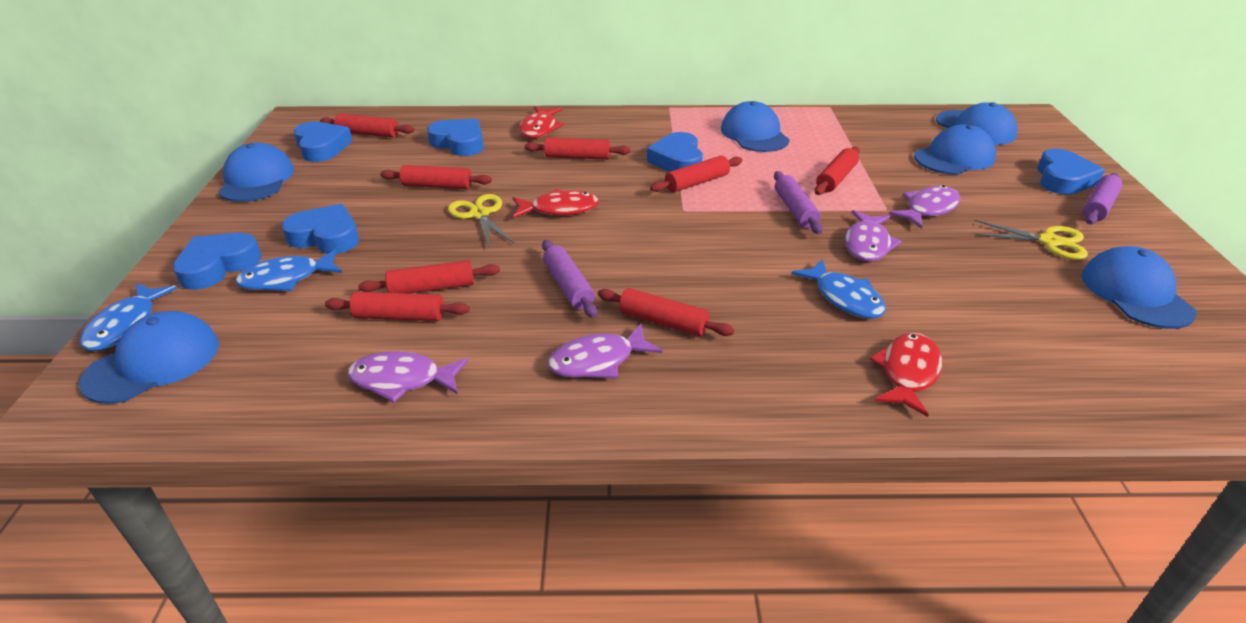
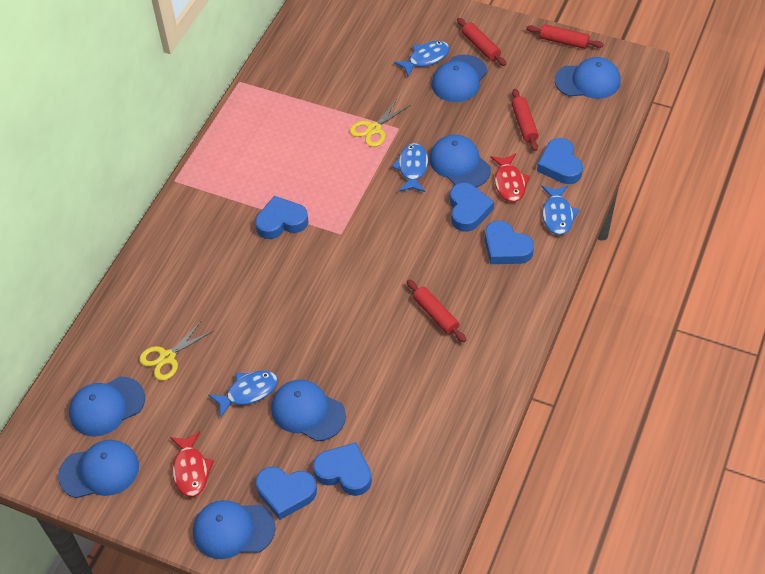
blue cap: [79,311,219,404] [219,143,294,202] [721,101,790,152] [914,124,996,175] [936,102,1018,145] [1081,246,1197,329] = 6 -> [58,440,139,498] [69,377,145,437] [193,500,276,559] [271,380,346,441] [429,134,491,188] [432,55,487,102] [555,57,621,99] = 7
blue fish: [80,283,178,351] [235,249,342,291] [791,259,886,319] = 3 -> [208,371,278,417] [392,143,428,192] [394,41,450,77] [541,185,579,235] = 4
purple fish: [347,351,469,403] [548,324,662,378] [845,210,902,261] [889,185,960,229] = 4 -> none = 0
purple rolling pin: [542,240,597,318] [774,171,823,234] [1083,173,1123,224] = 3 -> none = 0
red fish: [513,189,599,218] [519,106,564,138] [870,333,942,417] = 3 -> [170,431,214,497] [490,153,530,202] = 2
red rolling pin: [320,114,415,137] [325,292,470,321] [358,260,500,294] [380,165,492,189] [525,138,630,160] [598,288,735,336] [650,156,742,192] [814,147,860,195] = 8 -> [407,279,466,342] [457,18,506,66] [512,89,539,151] [526,24,604,49] = 4

